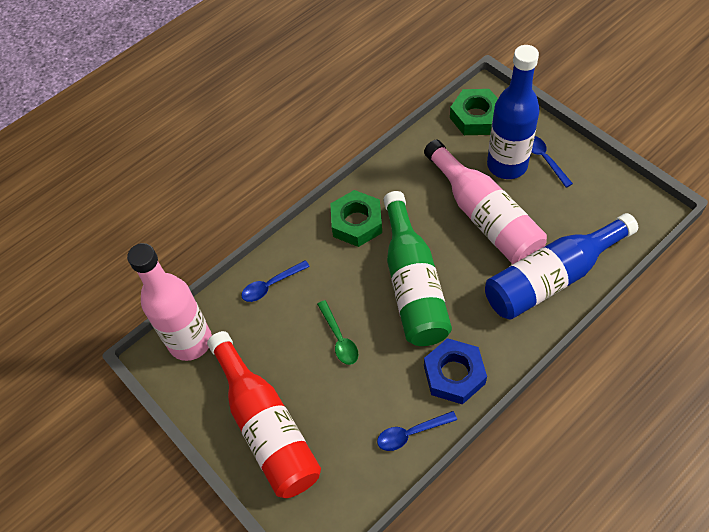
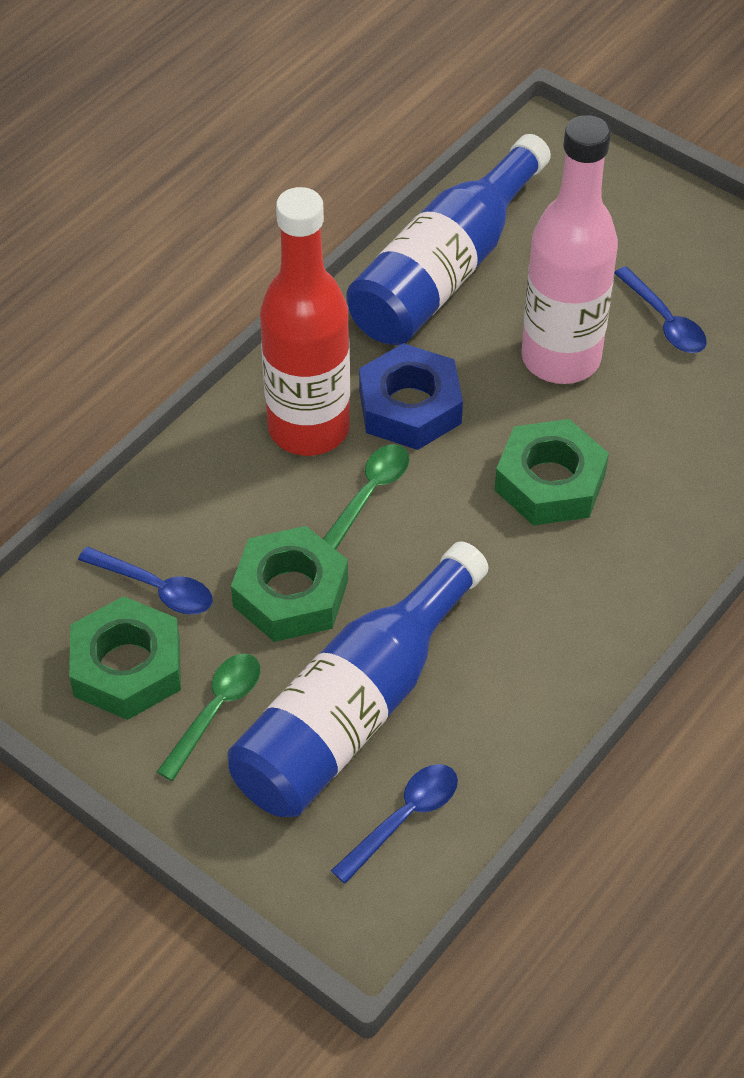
green bottle: [383,191,452,346] = 1 -> none = 0
green nut: [330,190,382,247] [450,89,498,135] = 2 -> [69,596,181,720] [231,526,348,642] [495,419,609,525] = 3
green spoon: [317,300,358,365] = 1 -> [157,654,260,781] [323,444,409,550] = 2
pink bottle: [127,243,212,361] [424,139,547,264] = 2 -> [521,115,618,384] = 1

